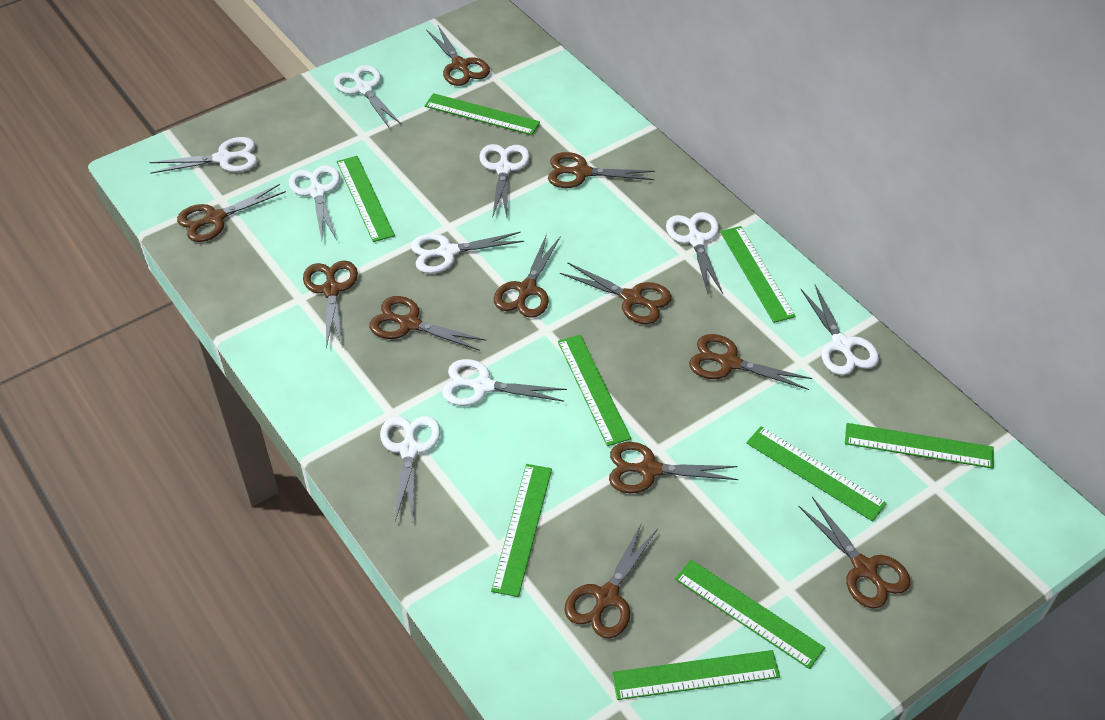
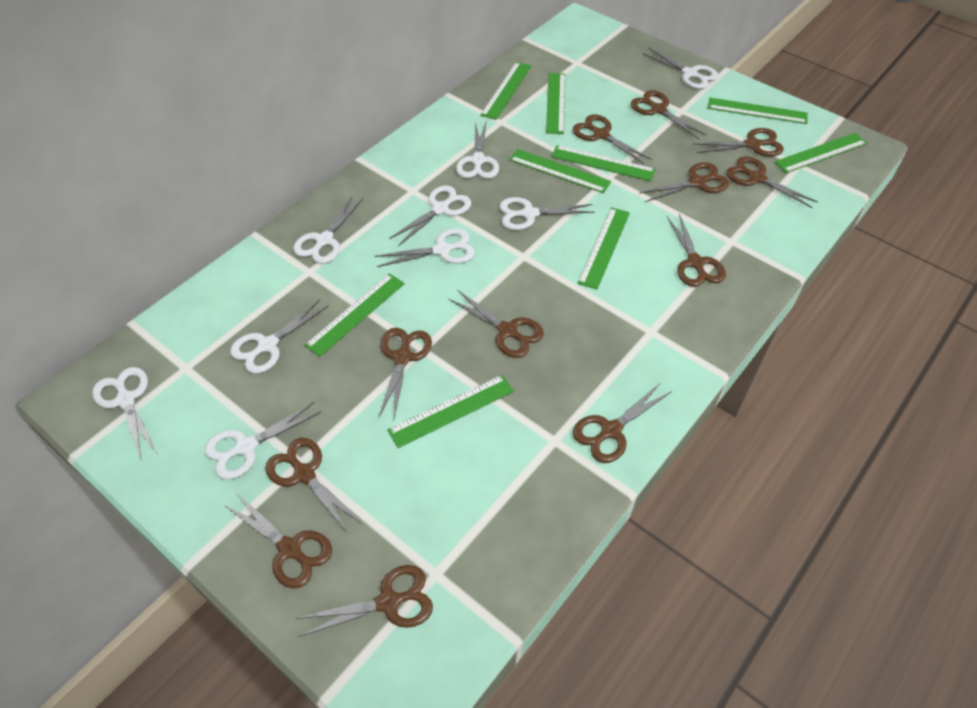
brown scissors: [177,184,286,242] [303,260,358,348] [369,296,486,351] [426,26,490,86] [494,234,561,318] [548,152,655,188] [560,262,672,324] [564,523,658,639] [609,442,738,493] [689,334,812,390] [798,497,910,609] = 11 -> [224,494,332,588] [265,438,362,534] [296,565,433,637] [379,328,432,419] [449,290,544,358] [572,114,652,164] [573,383,672,463] [631,90,707,139] [639,162,729,202] [667,214,726,287] [694,128,784,156] [726,156,818,208] = 12

